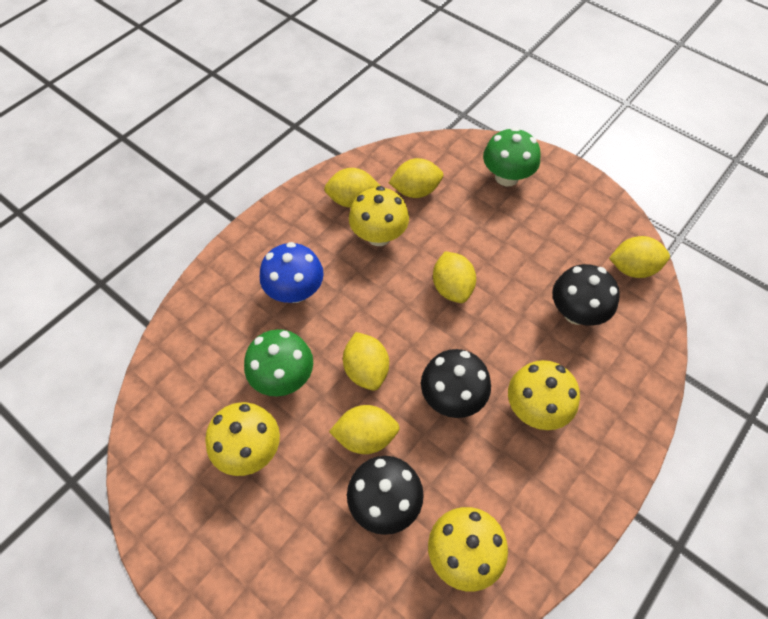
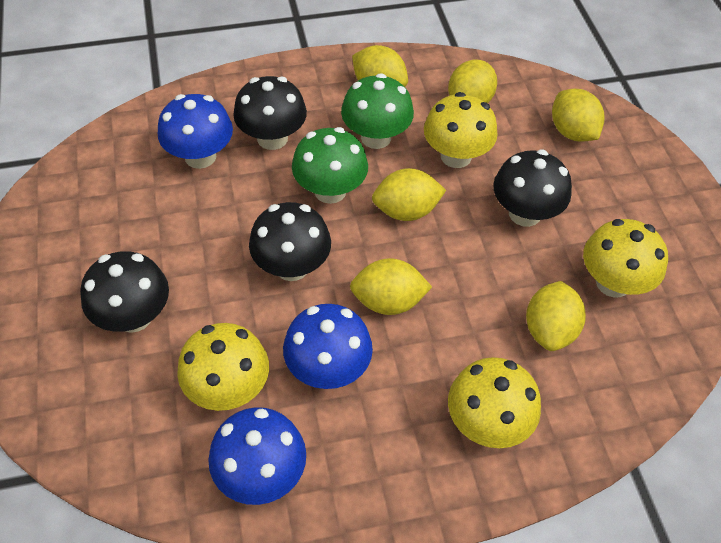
black mushroom: [347,456,424,535] [421,349,491,418] [552,264,620,326] = 3 -> [80,251,169,333] [233,76,307,150] [249,202,331,281] [494,150,572,227] = 4
blue mushroom: [260,242,324,303] = 1 -> [158,94,233,169] [208,407,306,505] [283,304,373,389] = 3

